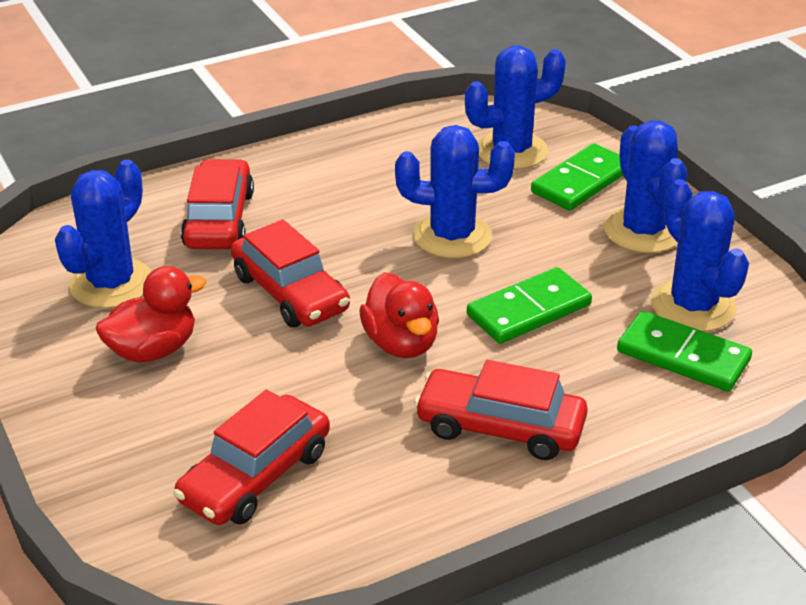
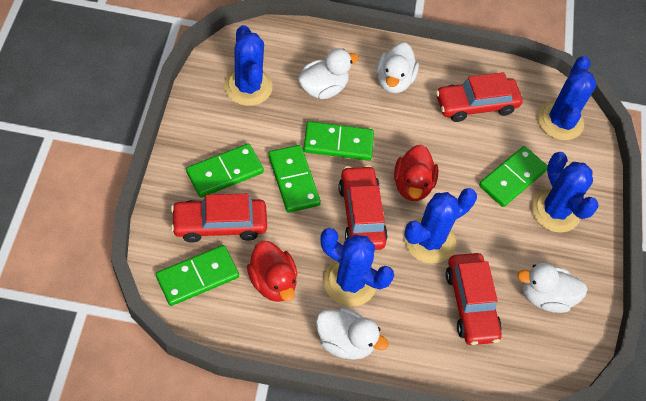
green domino: [467,267,592,344] [531,143,623,210] [617,311,752,392] = 3 -> [156,245,239,306] [186,144,264,198] [268,145,321,213] [303,121,374,161] [479,146,548,207] = 5
white duck: none = 0 -> [298,48,359,99] [316,308,389,360] [377,42,419,93] [517,263,588,313] = 4

